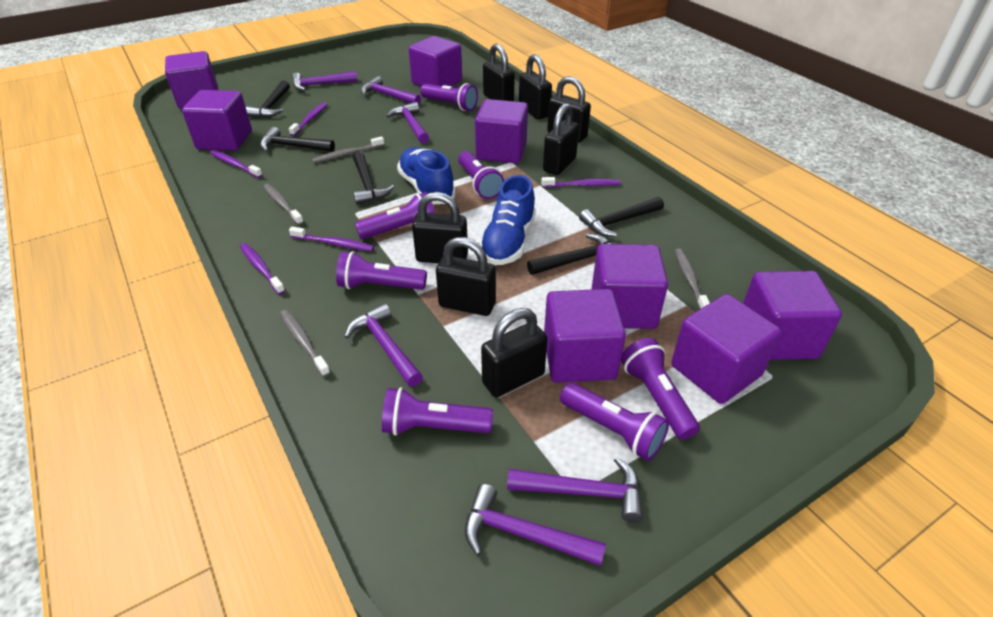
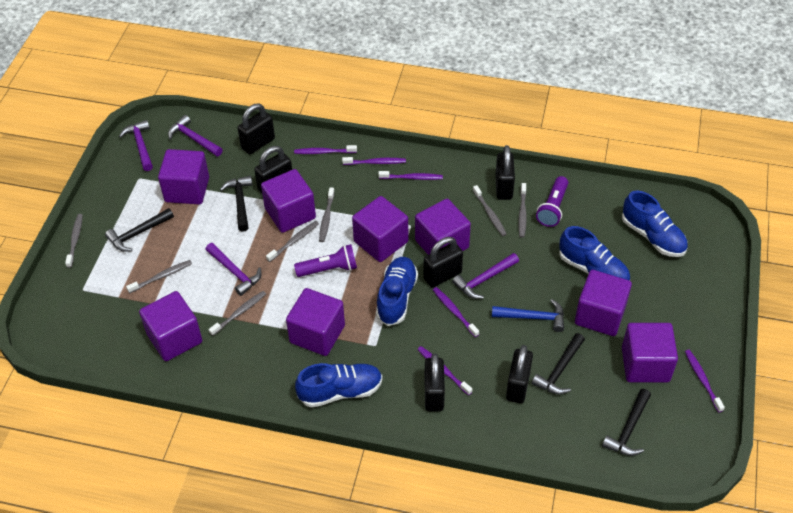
black hammer: [246,80,290,118] [260,127,335,152] [353,152,394,204] [527,233,612,275] [579,197,664,237] = 5 -> [105,208,174,252] [220,176,252,232] [532,333,585,394] [602,389,651,456] = 4
black padlock: [412,192,468,263] [436,237,496,316] [481,308,547,397] [483,44,515,101] [519,54,552,119] [543,103,579,175] [547,76,591,142] = 7 -> [238,104,275,154] [254,146,292,193] [423,237,463,287] [424,353,445,411] [495,145,515,200] [506,345,533,403] = 6
blue hammer: none = 0 -> [492,299,564,332] = 1
blue shoe: [397,147,456,204] [479,175,536,265] = 2 -> [295,363,383,408] [376,257,418,326] [559,226,630,281] [622,191,688,257] = 4
grey toothbrush: [263,184,304,225] [280,309,330,377] [312,136,384,163] [675,248,710,309] = 4 -> [65,214,83,268] [126,260,192,293] [209,291,266,336] [266,221,319,262] [319,187,335,242] [473,185,507,236] [518,183,527,238] = 7
purple flashlight: [336,251,427,290] [355,192,435,239] [382,387,493,436] [420,83,478,111] [458,151,504,199] [560,382,669,461] [621,338,700,440] = 7 -> [294,244,357,277] [536,176,568,227] = 2
purple hammer: [292,71,358,91] [345,303,423,387] [361,76,421,105] [387,102,429,144] [465,484,606,566] [507,457,643,523] = 6 -> [119,120,153,171] [168,115,223,156] [205,243,262,296] [452,253,519,299] = 4
purple toothbrush: [210,150,262,178] [240,243,285,295] [289,102,328,136] [289,227,374,251] [541,177,621,188] = 5 -> [294,145,357,154] [342,157,406,165] [378,171,443,180] [417,346,472,395] [433,287,479,337] [685,350,725,412] = 6

